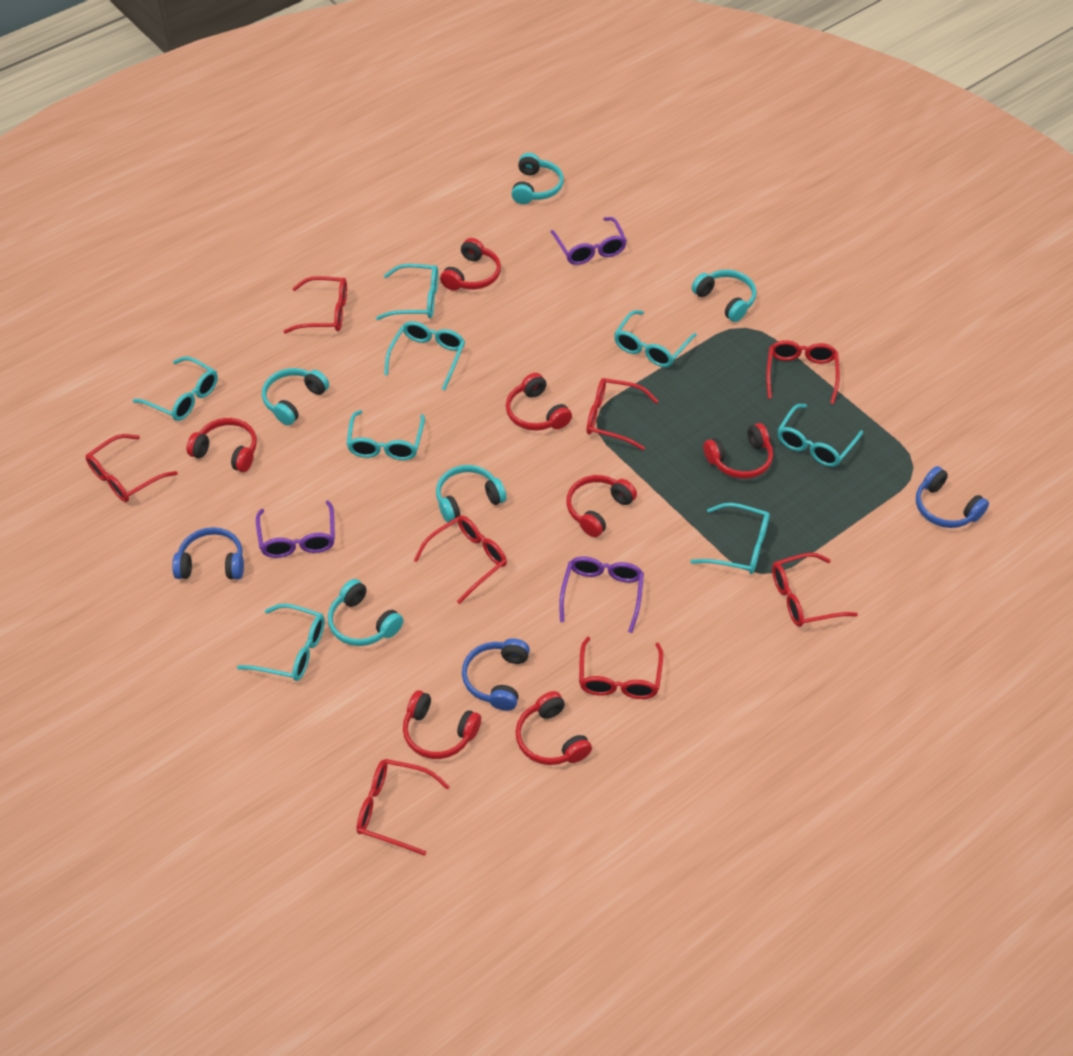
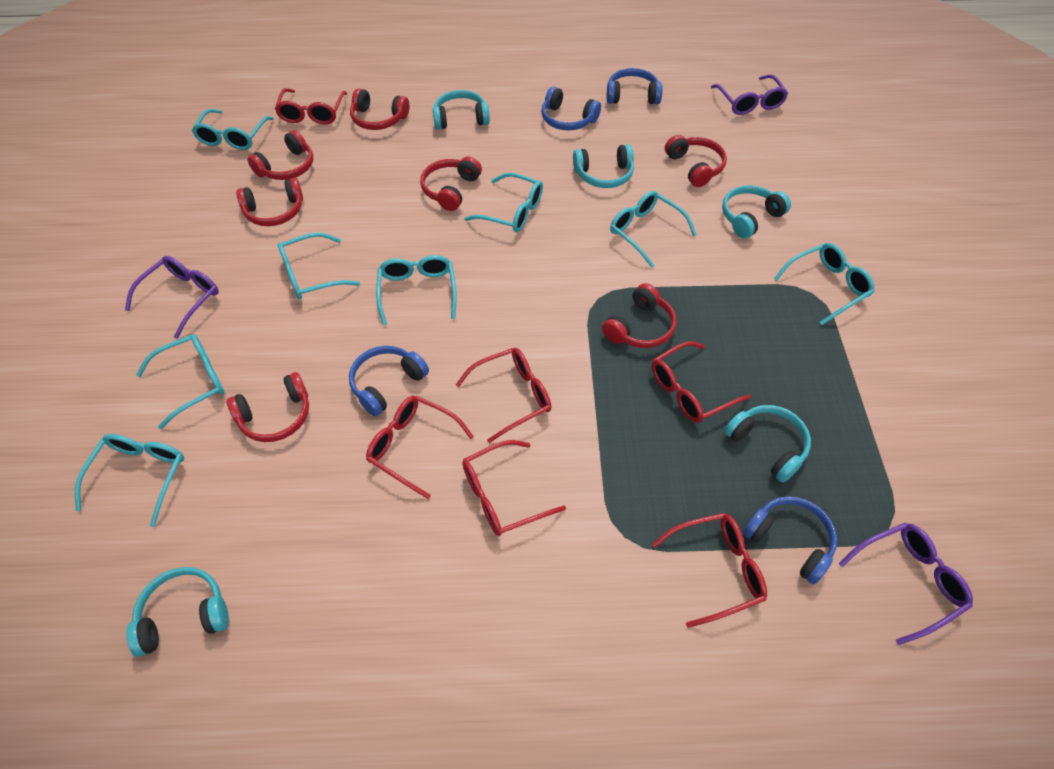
blue headphones: [172,527,244,579] [462,638,530,711] [916,466,989,528] = 3 -> [349,346,429,416] [541,87,601,130] [607,68,662,104] [743,496,837,584] = 4
red glasses: [85,434,178,502] [283,276,347,334] [357,759,450,856] [413,516,507,604] [579,637,663,699] [587,378,659,450] [766,340,840,404] [772,553,858,627] = 8 -> [275,88,347,125] [366,395,474,499] [456,348,552,443] [462,440,566,536] [652,341,751,423] [652,513,767,628] = 6

